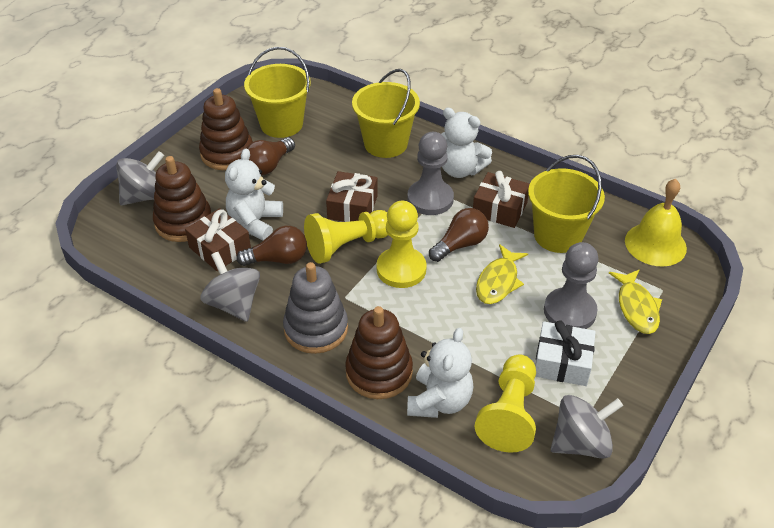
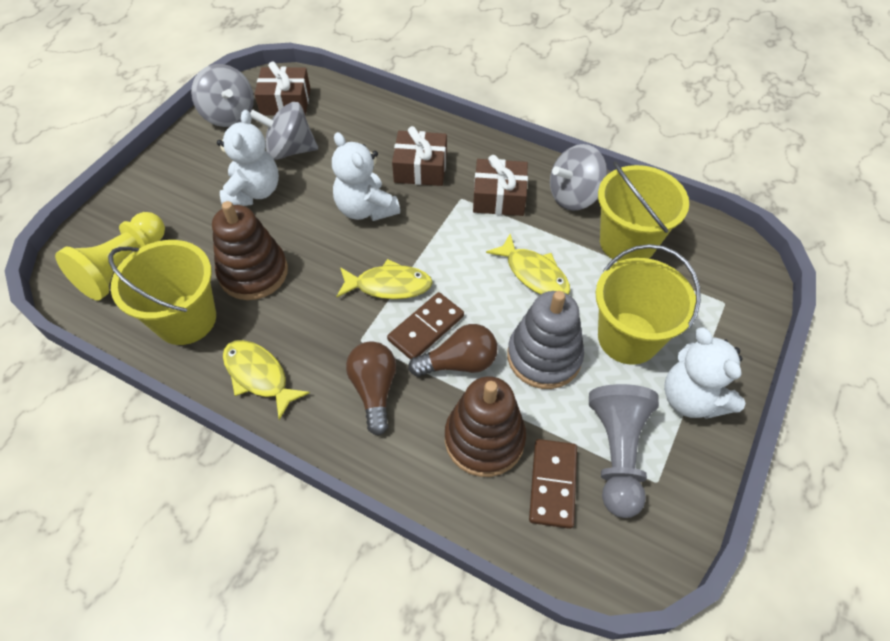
brown domino: none = 0 -> [387,292,464,360] [529,439,577,529] = 2
brown light bulb: [236,226,307,266] [246,137,295,175] [429,208,489,262] = 3 -> [346,341,396,436] [408,324,498,377] = 2
brown stacking toy: [153,156,211,242] [199,88,253,170] [345,306,413,399] = 3 -> [212,201,288,300] [445,376,526,477] = 2
grey pawn: [407,132,454,215] [544,242,599,329] = 2 -> [589,384,659,518] = 1
white gift: [535,320,596,386] = 1 -> none = 0
yellow bell: [625,179,687,266] = 1 -> none = 0
yellow fish: [476,244,528,304] [609,269,662,334] = 2 -> [223,340,310,420] [336,259,433,299] [486,234,570,295] = 3
yellow pawn: [304,210,388,264] [377,201,427,288] [475,355,536,453] = 3 -> [55,212,165,301] = 1

